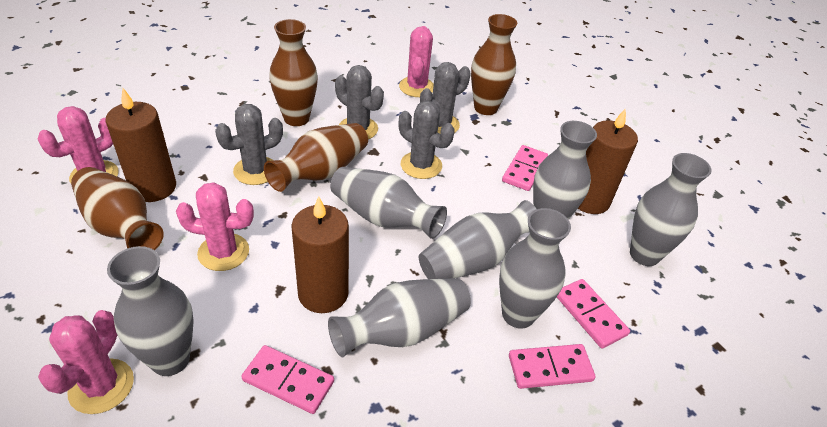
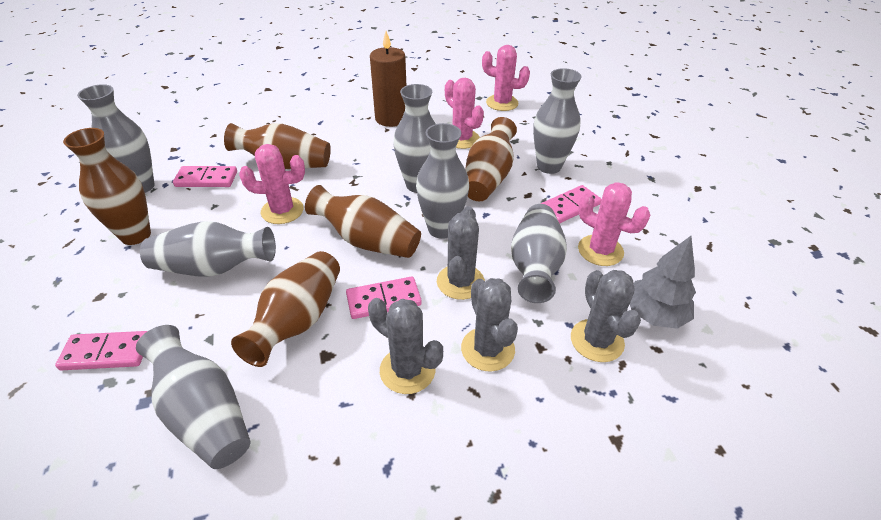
brown candle: [105,88,176,202] [291,197,349,313] [578,108,638,214] = 3 -> [370,31,406,127] = 1
brown vase: [71,167,164,250] [264,123,368,192] [269,19,318,126] [471,14,517,115] = 4 -> [63,128,151,245] [224,123,331,169] [231,251,340,367] [305,185,421,258] [465,117,517,201] = 5
grey tree: none = 0 -> [630,236,696,329] = 1

